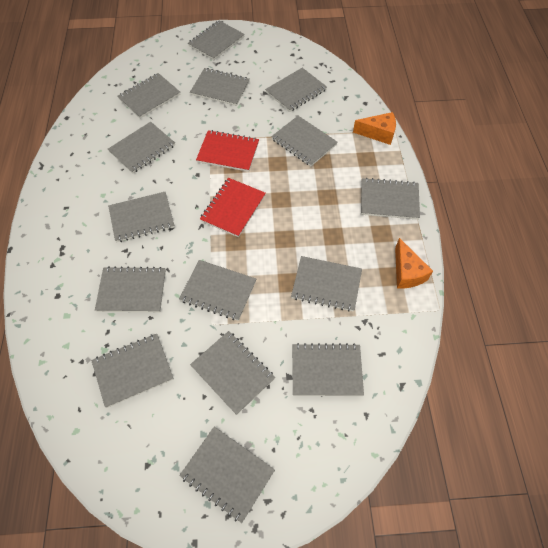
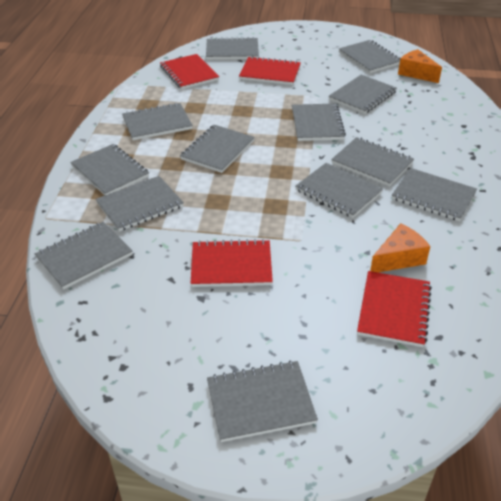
grey notebook: [91,334,173,408] [95,266,166,312] [108,122,175,174] [108,192,175,242] [117,73,181,119] [179,260,256,321] [179,427,275,523] [188,20,245,60] [190,68,250,106] [190,331,275,415] [265,68,327,112] [271,116,338,167] [291,256,362,312] [292,343,364,396] [361,178,420,220] = 15 -> [35,222,132,290] [70,144,149,195] [96,176,184,232] [122,103,193,140] [180,125,255,173] [206,37,259,60] [207,361,318,442] [292,104,346,141] [295,163,383,218] [329,75,397,114] [331,137,414,186] [339,40,401,73] [392,168,477,221] = 13
red notebook: [196,130,259,172] [200,178,266,237] = 2 -> [160,54,219,89] [191,239,273,287] [239,56,301,85] [357,271,432,347] = 4

